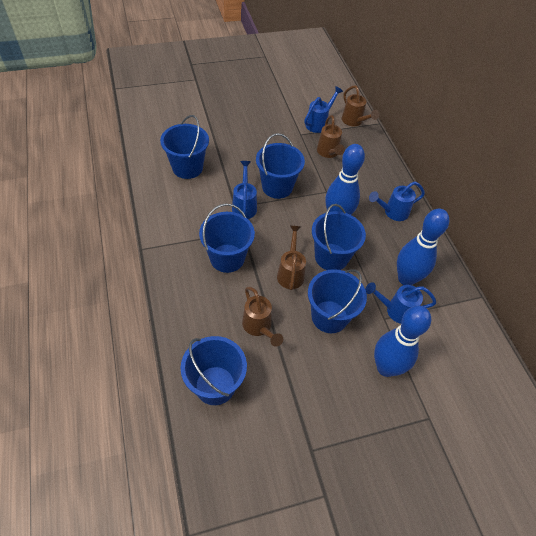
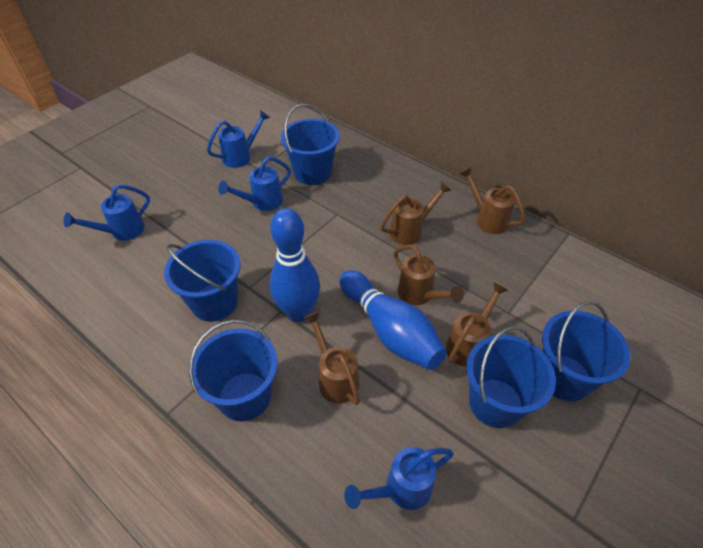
blue bowling pin: [325,144,365,215] [374,305,431,377] [397,209,449,285] = 3 -> [270,208,320,322] [340,270,447,370] = 2
blue bucket: [160,115,209,179] [181,336,247,405] [199,203,255,273] [256,133,305,199] [308,269,367,333] [312,204,366,270] = 6 -> [164,240,241,322] [189,320,278,421] [281,104,340,185] [466,326,556,428] [542,301,630,401] = 5
brown watering can: [242,287,283,347] [277,225,306,290] [317,115,345,158] [342,86,379,126] = 4 -> [304,311,360,405] [380,181,452,245] [393,245,464,305] [446,282,508,367] [459,166,525,234] = 5

